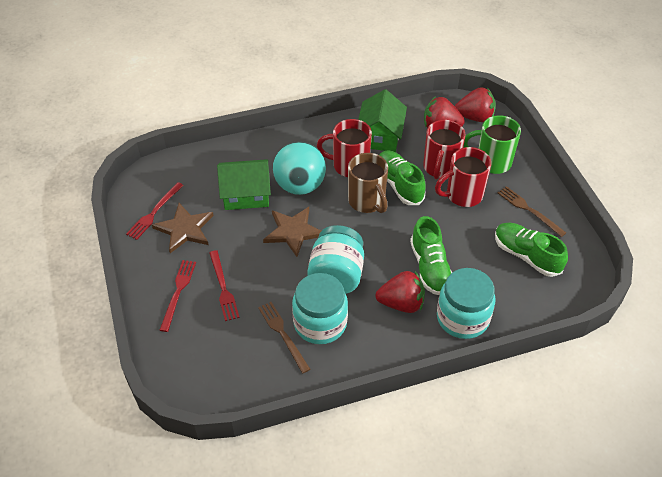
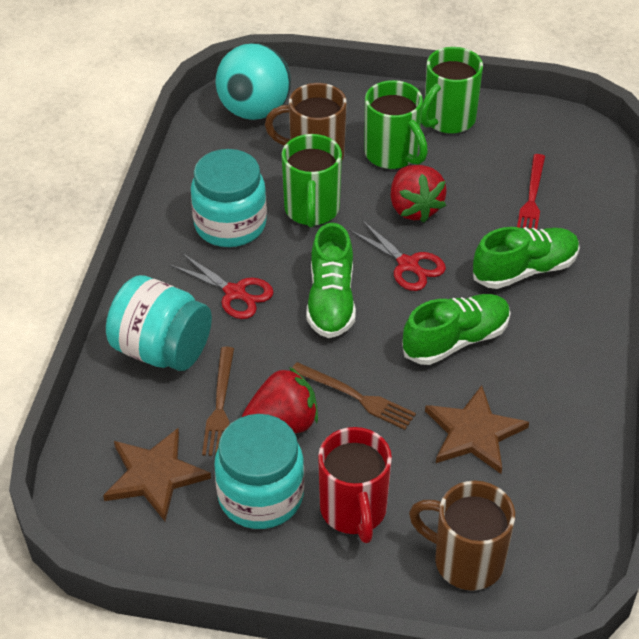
brown mug: [348,153,388,213] = 1 -> [265,83,347,160] [409,481,515,591] = 2
green house: [217,159,271,210] [358,89,407,152] = 2 -> none = 0
green mug: [463,115,521,174] = 1 -> [282,134,342,227] [364,80,428,169] [421,47,483,134] = 3
red fork: [126,182,184,240] [160,260,196,332] [209,250,240,321] = 3 -> [517,154,545,229] = 1
red mug: [317,119,372,177] [423,120,466,180] [435,147,491,207] = 3 -> [318,427,392,543] = 1
red scissors: none = 0 -> [170,253,274,319] [349,220,446,291] = 2
red strawberry: [376,271,425,313] [424,96,465,128] [455,87,496,122] = 3 -> [242,367,318,433] [390,165,447,223] = 2

